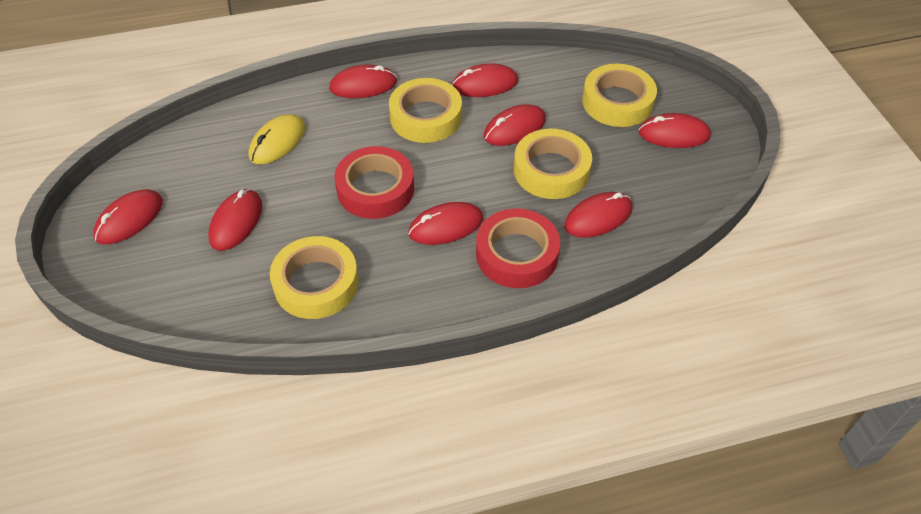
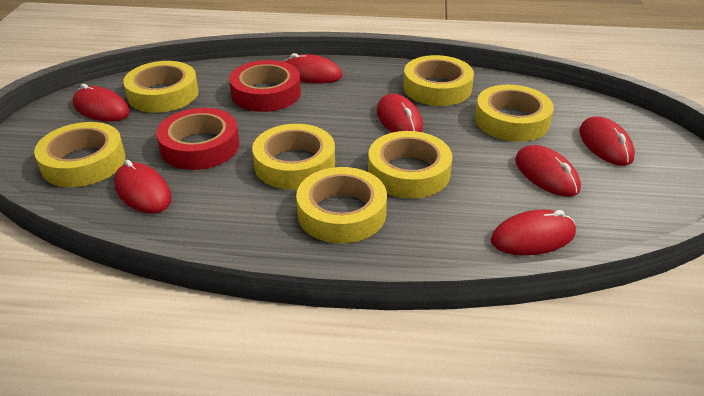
red mouse: [93,189,163,244] [208,189,262,251] [329,65,397,98] [408,202,483,245] [452,63,518,97] [484,104,546,146] [564,192,632,238] [638,113,711,148] = 8 -> [73,84,130,122] [114,160,172,214] [283,53,342,84] [377,93,423,133] [491,209,576,255] [515,145,581,197] [579,116,635,166] = 7
yellow mouse: [249,114,305,164] = 1 -> none = 0
yellow tape: [270,236,359,319] [389,78,462,143] [514,129,592,199] [582,64,657,127] = 4 -> [34,122,126,187] [123,61,199,113] [252,124,335,189] [296,167,387,243] [368,131,452,199] [403,55,474,106] [475,85,554,142] = 7

